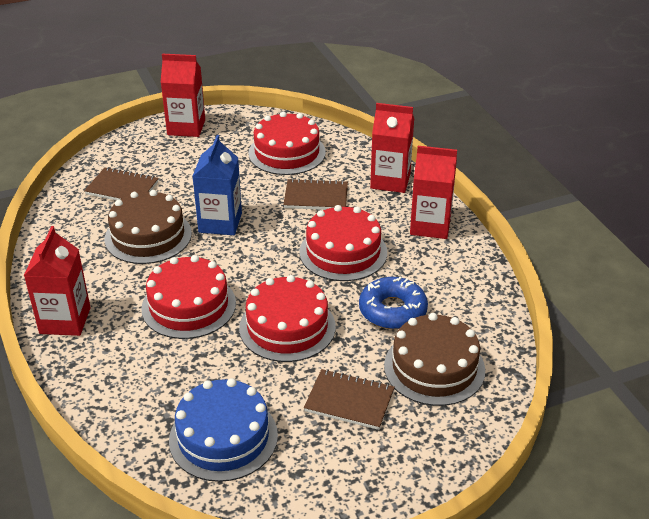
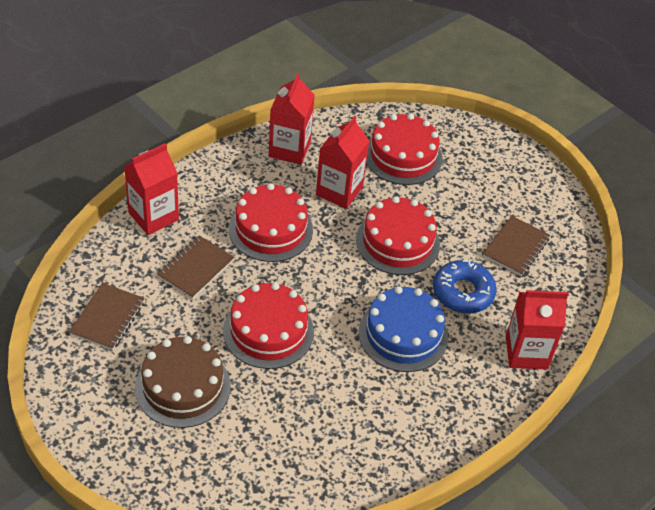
blue carton: [192,135,242,235] = 1 -> none = 0
brown cake: [105,190,192,264] [384,313,485,406] = 2 -> [135,336,231,428] = 1

